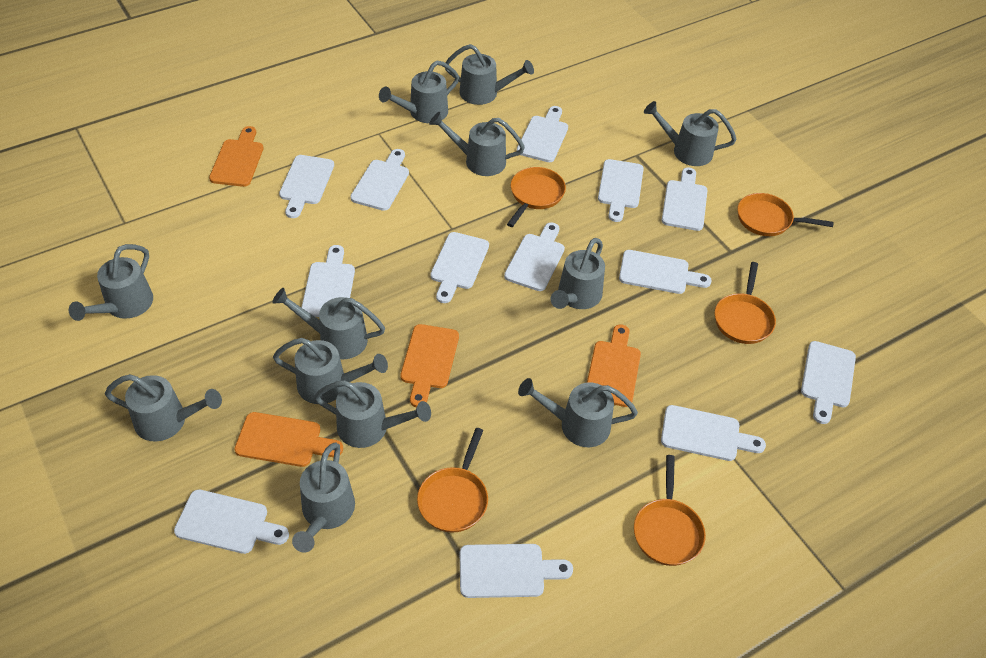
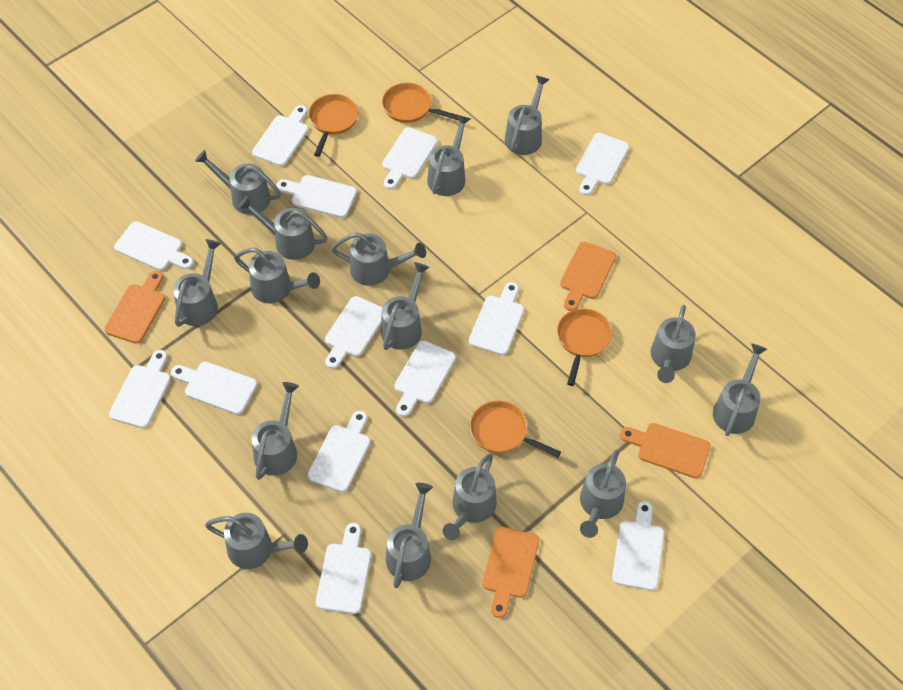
grey watering can: [69,244,153,321] [105,374,222,442] [272,288,385,360] [273,338,388,404] [292,442,355,553] [314,380,431,448] [379,61,459,123] [429,112,525,176] [445,44,534,105] [518,378,638,447] [551,238,605,309] [644,101,737,166] = 12 -> [173,239,221,327] [195,150,281,215] [205,513,308,569] [234,248,320,304] [238,196,328,260] [252,382,299,480] [331,233,426,286] [381,262,430,350] [386,483,433,588] [427,115,471,196] [443,454,497,540] [505,75,550,155] [580,450,626,538] [651,305,696,383] [713,343,767,436] = 15
orange pan: [417,428,488,533] [507,167,566,227] [634,455,706,566] [715,262,776,344] [737,193,834,236] = 5 -> [309,94,358,157] [382,83,459,123] [470,401,561,457] [557,308,612,386] = 4

